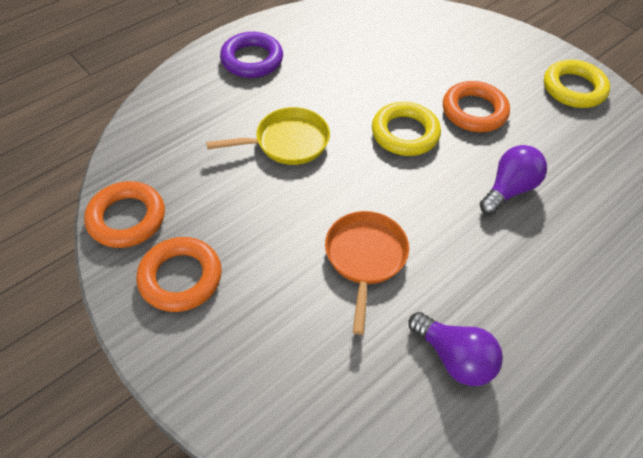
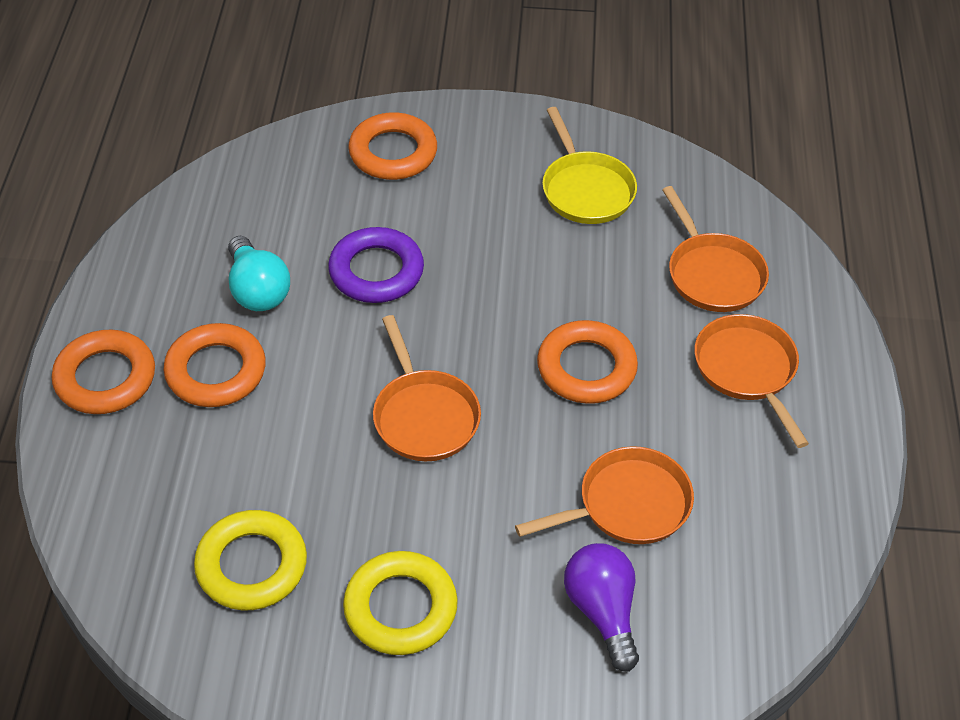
orange pan: [325,211,409,335] = 1 -> [373,315,481,461] [515,446,694,544] [662,186,769,312] [694,314,809,448] = 4
orange ring: [84,181,165,248] [137,237,222,312] [443,81,510,132] = 3 -> [52,330,155,414] [164,323,266,407] [348,112,437,180] [537,320,638,404] = 4
purple light bulb: [408,312,503,386] [480,145,547,215] = 2 -> [564,543,639,672] = 1
turquoise light bulb: none = 0 -> [228,236,290,311] = 1

